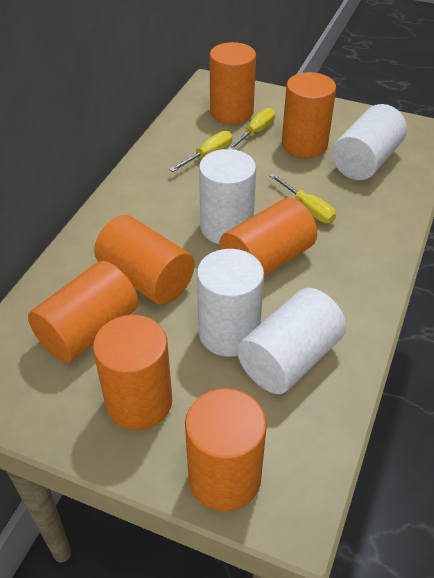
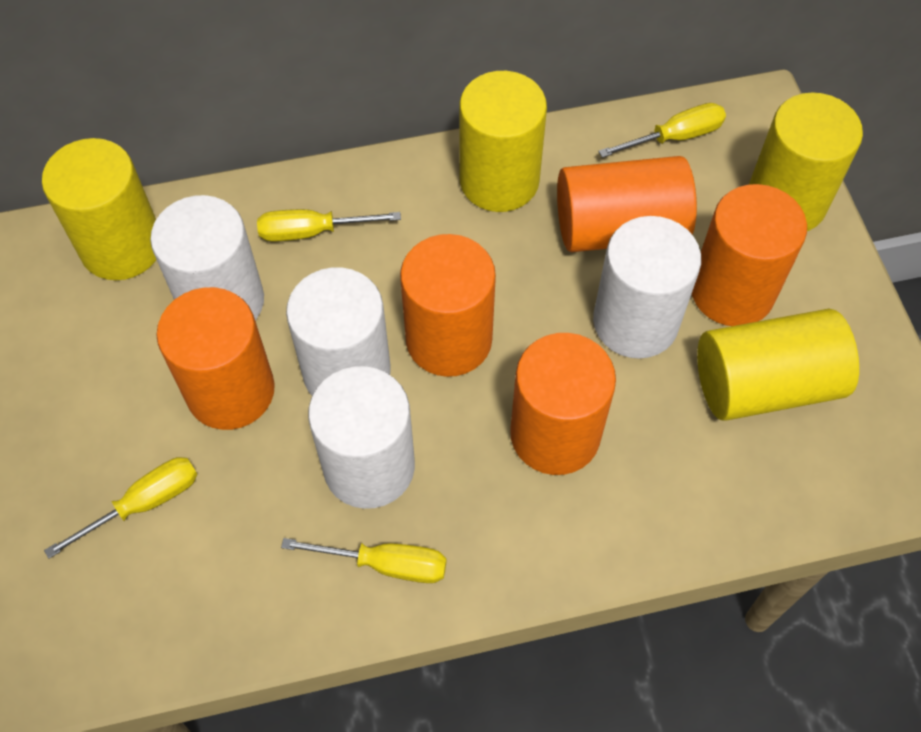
orange cylinder: [28,261,138,363] [93,315,172,430] [94,215,195,305] [185,388,267,511] [210,42,256,124] [219,198,317,277] [282,72,336,158] = 7 -> [156,287,275,430] [400,234,496,377] [510,333,616,475] [557,156,697,252] [692,184,807,326] = 5
yellow cylinder: none = 0 -> [42,138,156,280] [459,71,547,212] [697,309,859,421] [749,92,863,231] = 4
yellow screwdriver: [169,131,233,172] [227,108,275,149] [269,173,336,223] = 3 -> [44,457,198,559] [257,209,401,242] [281,538,447,583] [598,103,726,158] = 4

